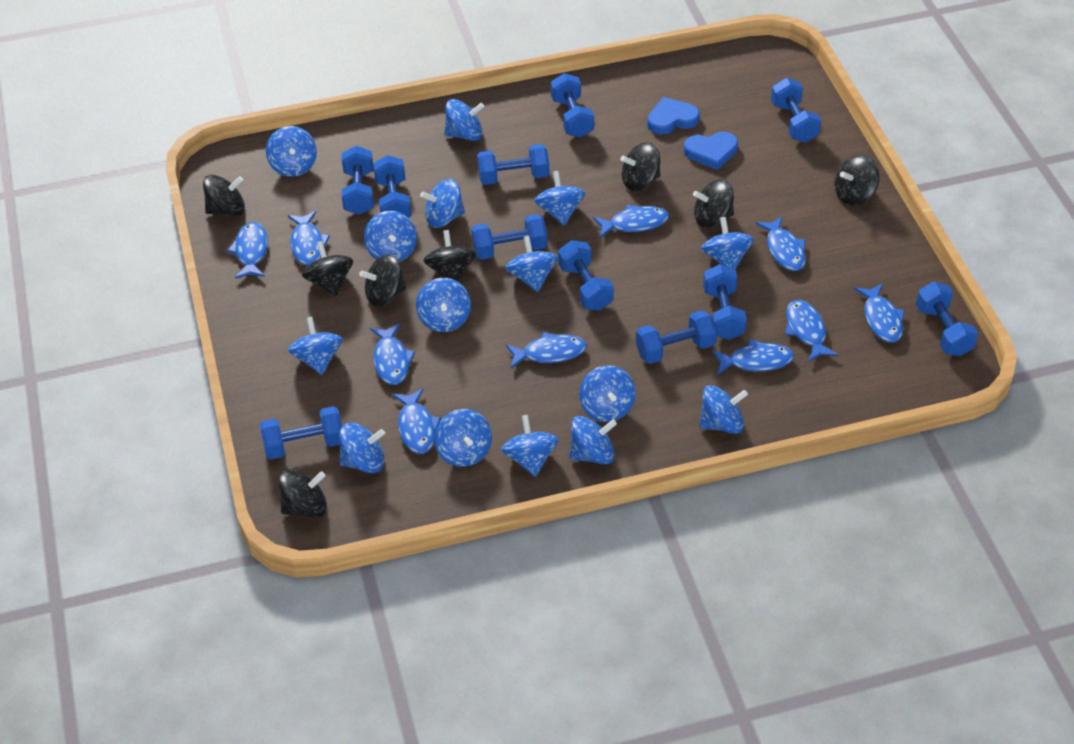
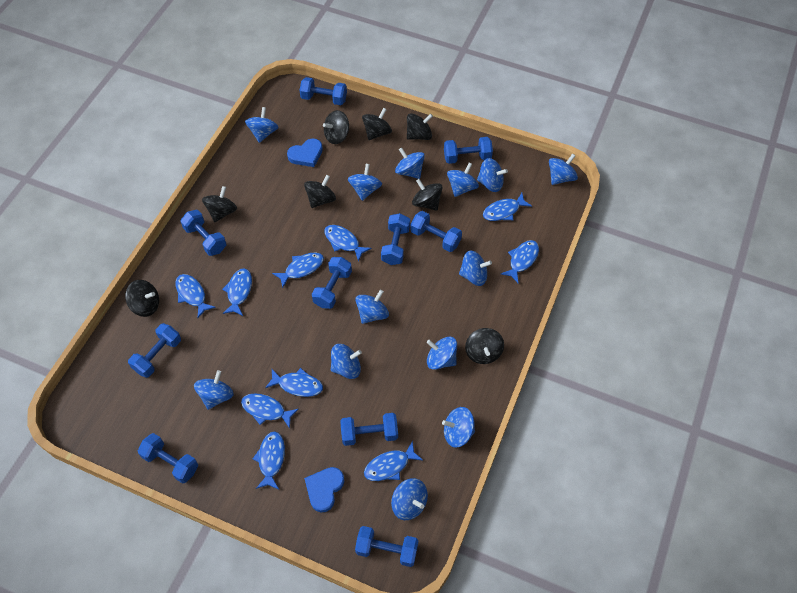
blue dumbbell: [260,406,342,459] [342,146,374,215] [373,155,412,218] [471,214,547,260] [477,144,549,185] [551,73,594,138] [558,240,614,311] [636,311,717,364] [703,264,747,340] [771,78,821,143] [916,282,978,356] = 11 -> [128,323,181,378] [138,433,198,483] [180,210,226,256] [300,77,347,105] [312,257,352,309] [340,413,398,446] [355,526,419,567] [381,213,410,265] [410,211,462,252] [444,137,493,164] = 10
blue spinning top: [266,126,317,177] [288,317,343,375] [339,423,385,473] [364,211,417,262] [416,278,471,332] [420,179,465,228] [435,409,492,467] [444,99,484,141] [501,415,559,477] [506,236,558,292] [534,171,585,225] [569,416,617,464] [579,365,636,422] [699,385,748,434] [701,217,754,269] = 15 -> [194,370,234,410] [245,107,278,143] [331,344,362,379] [348,164,382,201] [355,290,389,324] [391,478,428,520] [395,147,425,179] [427,337,457,370] [442,407,475,448] [447,163,479,197] [459,251,492,286] [477,158,508,192] [549,154,578,185] = 13

